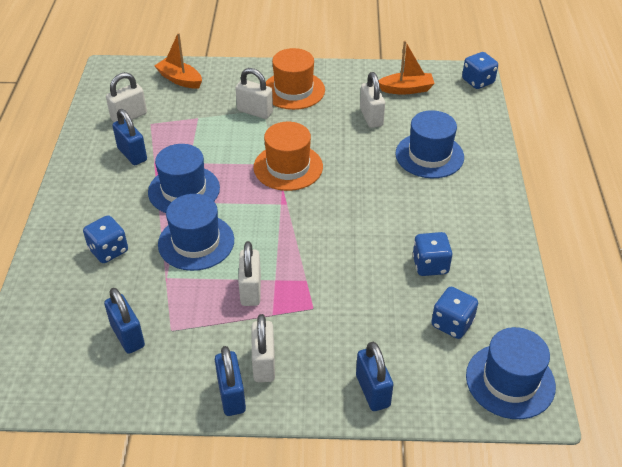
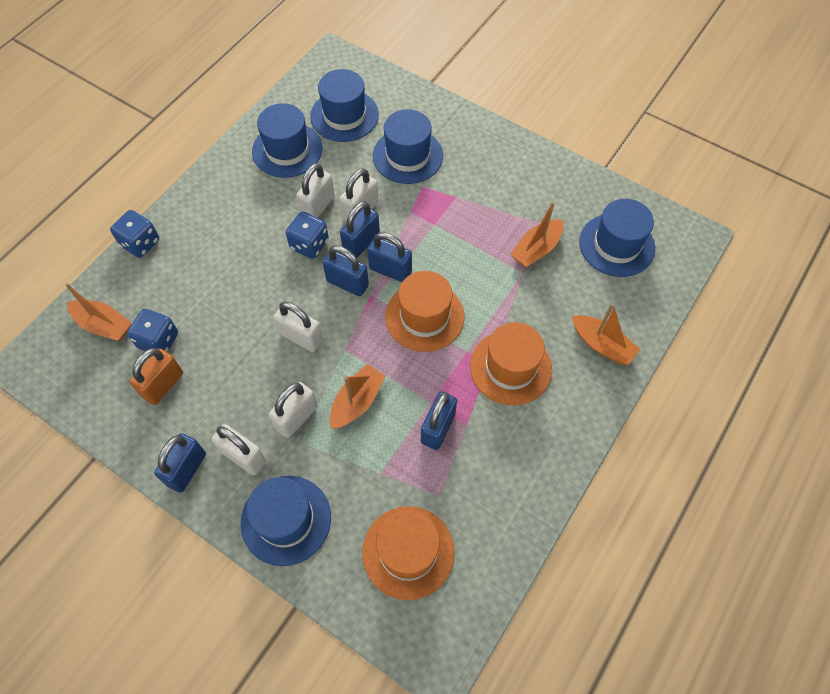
blue dice: [83,215,128,263] [412,232,452,276] [431,287,478,339] [462,52,498,89] = 4 -> [110,210,159,258] [127,309,178,352] [286,212,329,259] = 3
blue hat: [148,144,220,213] [158,194,234,271] [395,110,464,178] [466,327,556,419] = 4 -> [241,476,331,566] [252,103,322,178] [310,69,379,142] [373,109,443,184] [579,199,655,277] = 5
blue padlock: [104,288,145,354] [112,109,147,165] [215,346,246,416] [356,342,393,411] = 4 -> [154,433,206,492] [323,245,369,296] [340,201,380,258] [367,232,412,282] [421,392,457,450] = 5
orange boat: [155,33,202,89] [379,40,435,95] = 2 -> [65,283,132,341] [330,364,386,429] [510,202,563,268] [572,303,640,365] = 4
orange hat: [253,122,323,191] [266,48,325,110] = 2 -> [362,506,455,600] [385,271,464,352] [470,322,552,405] = 3
orange padlock: none = 0 -> [130,348,183,405] = 1

